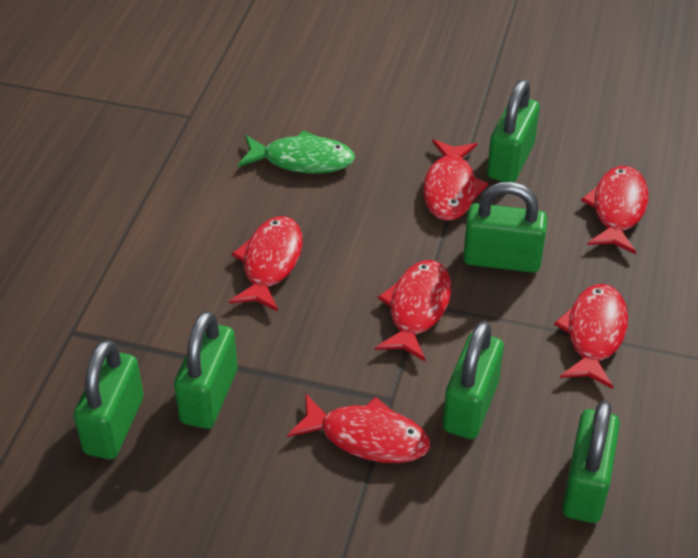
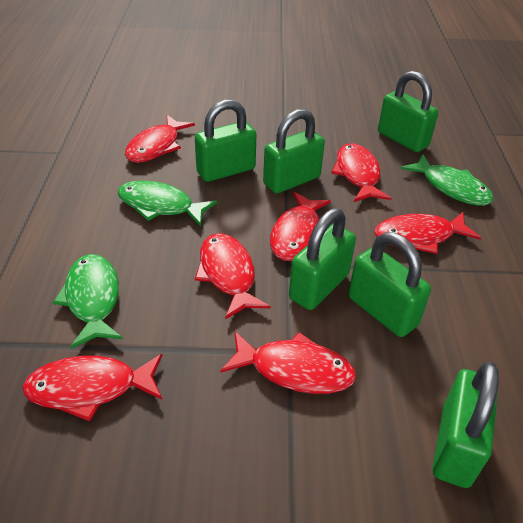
green fish: [238,130,355,173] = 1 -> [53,254,123,349] [118,180,217,227] [401,154,494,206] = 3
red fish: [229,216,303,311] [287,393,430,463] [375,260,451,361] [423,139,488,221] [554,284,628,389] [581,166,648,254] = 6 -> [22,354,162,422] [125,115,195,163] [195,233,271,320] [220,331,356,394] [270,192,331,261] [331,143,391,202] [374,212,481,254] = 7

